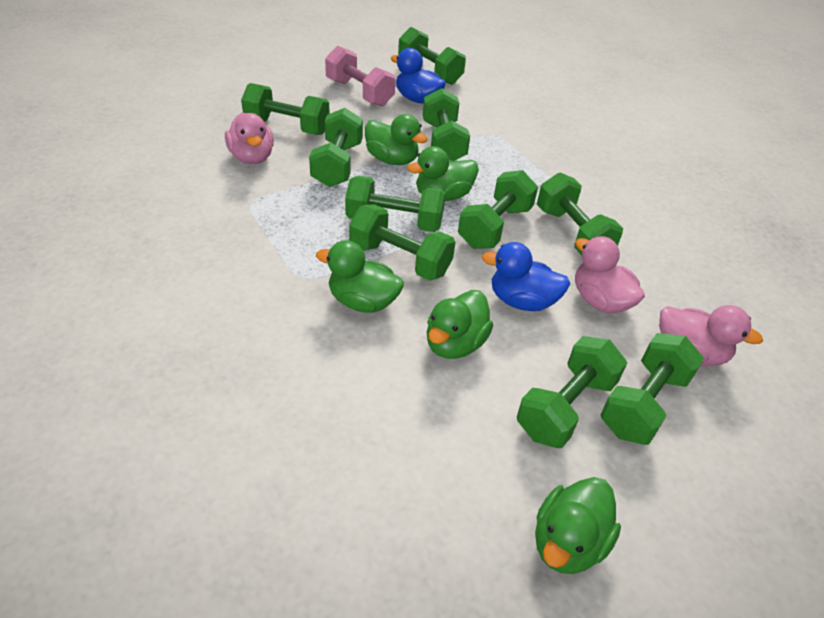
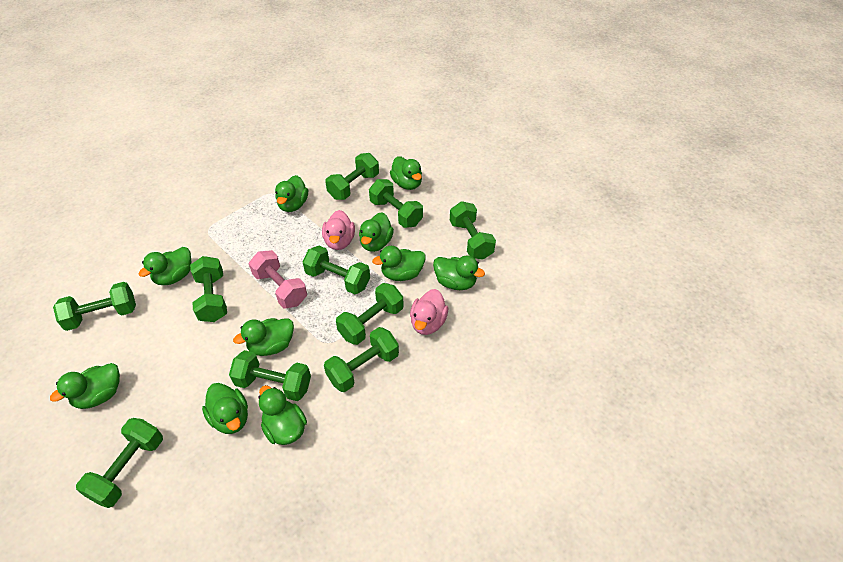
blue duck: [391,48,446,104] [482,242,570,311] = 2 -> none = 0
green duck: [316,240,404,313] [365,114,428,165] [407,146,479,201] [427,290,493,359] [535,477,621,574] = 5 -> [50,363,120,409] [139,247,191,285] [202,383,248,434] [233,318,294,356] [258,385,307,445] [275,175,308,212] [359,212,394,252] [372,246,426,281] [390,156,422,190] [433,256,485,290] = 10
pink duck: [225,112,274,164] [575,236,645,313] [659,305,763,366] = 3 -> [322,210,355,250] [410,289,448,335] = 2

